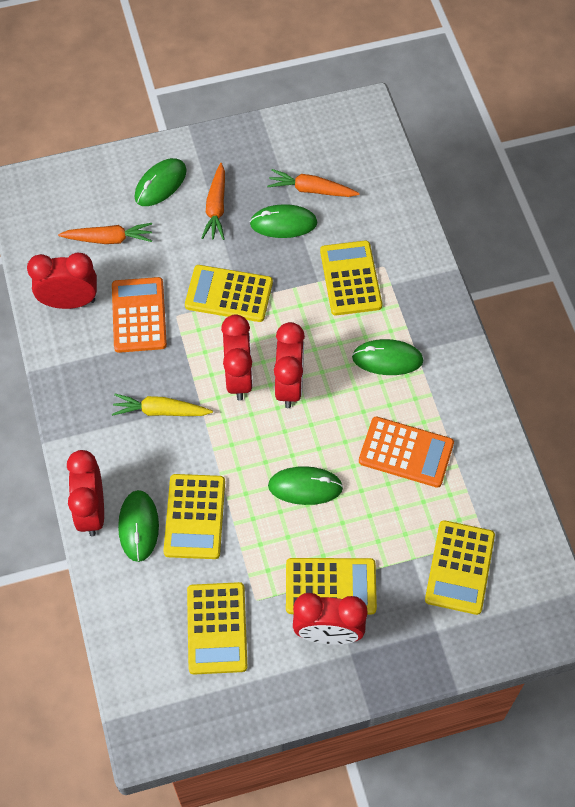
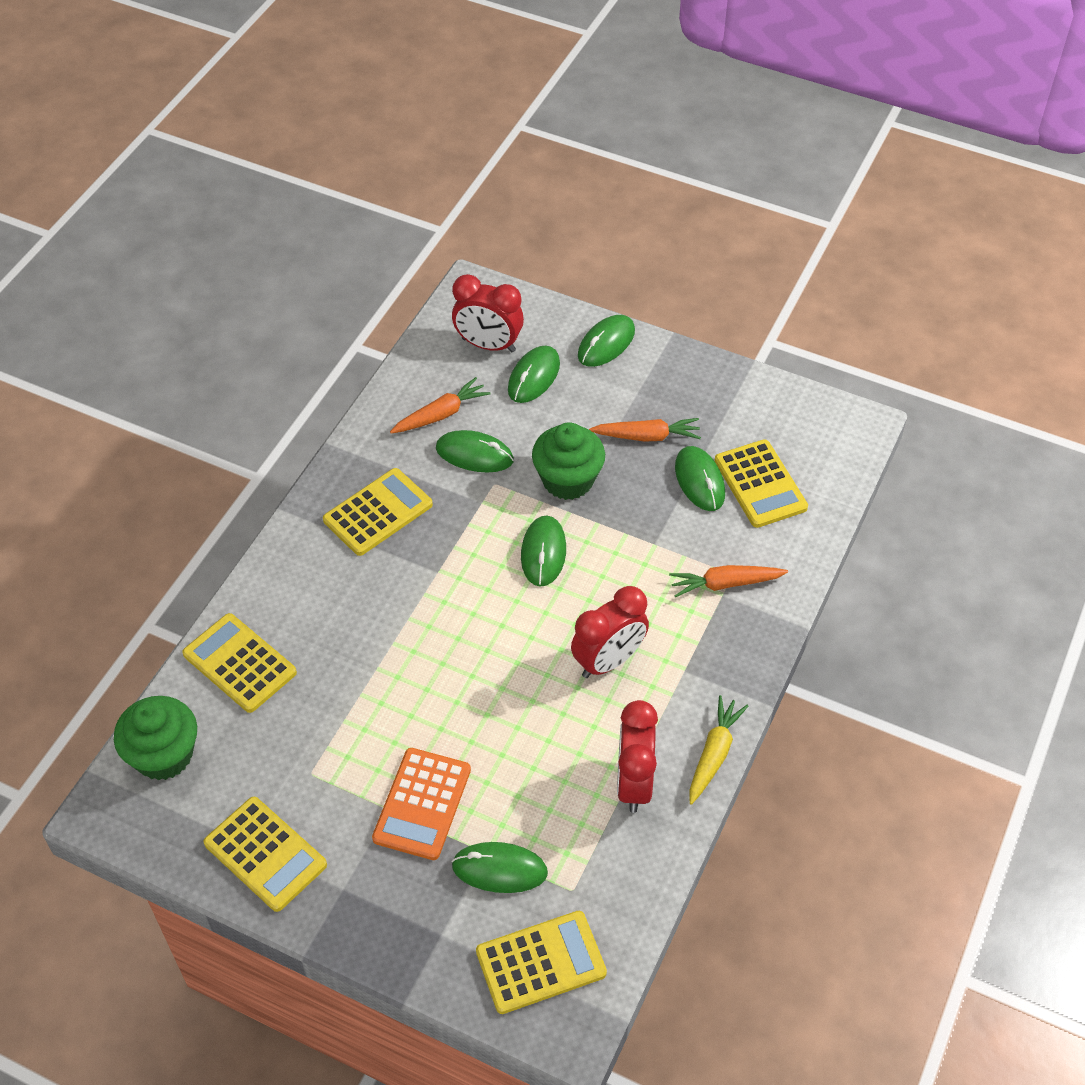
green cupcake: none = 0 -> [114,696,197,780] [532,422,605,500] = 2
green mouse: [118,490,159,562] [134,158,187,206] [250,204,317,238] [268,466,343,505] [352,339,423,375] = 5 -> [436,430,514,473] [451,842,548,893] [508,345,560,403] [521,516,566,586] [578,315,635,367] [675,446,725,511] = 6
orange calculator: [112,277,167,353] [359,417,454,488] = 2 -> [372,748,471,860] = 1
red clock: [27,253,97,309] [67,450,104,536] [221,315,253,401] [274,322,305,408] [293,593,368,645] = 5 -> [452,274,524,352] [571,586,649,678] [617,700,658,813] = 3
yellow calculator: [163,474,225,559] [185,265,273,322] [187,582,247,674] [286,558,377,615] [320,241,382,315] [425,520,495,615] = 6 -> [182,613,297,713] [204,797,327,912] [323,468,433,556] [476,911,607,1014] [714,439,808,528] = 5

